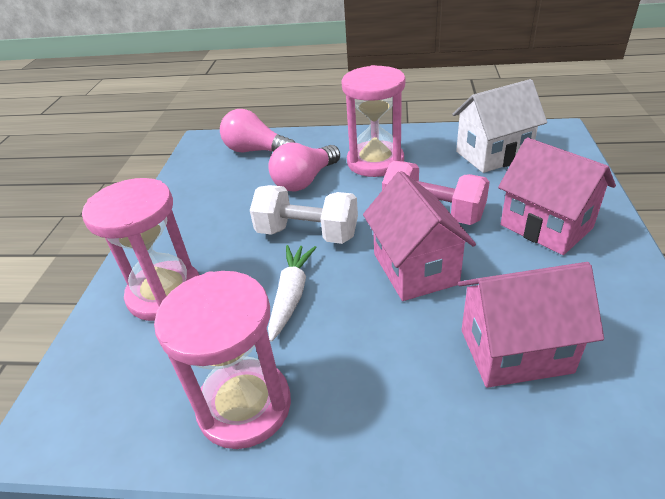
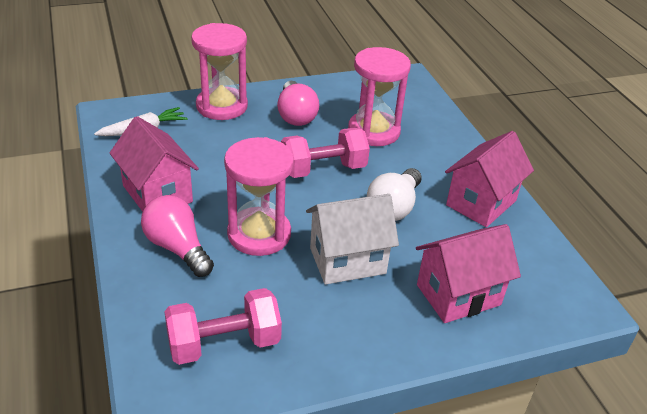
pink dumbbell: [382,161,490,225] = 1 -> [164,288,282,365] [281,128,370,178] = 2
white dumbbell: [250,185,358,244] = 1 -> none = 0
white light bulb: none = 0 -> [367,168,422,221] = 1

